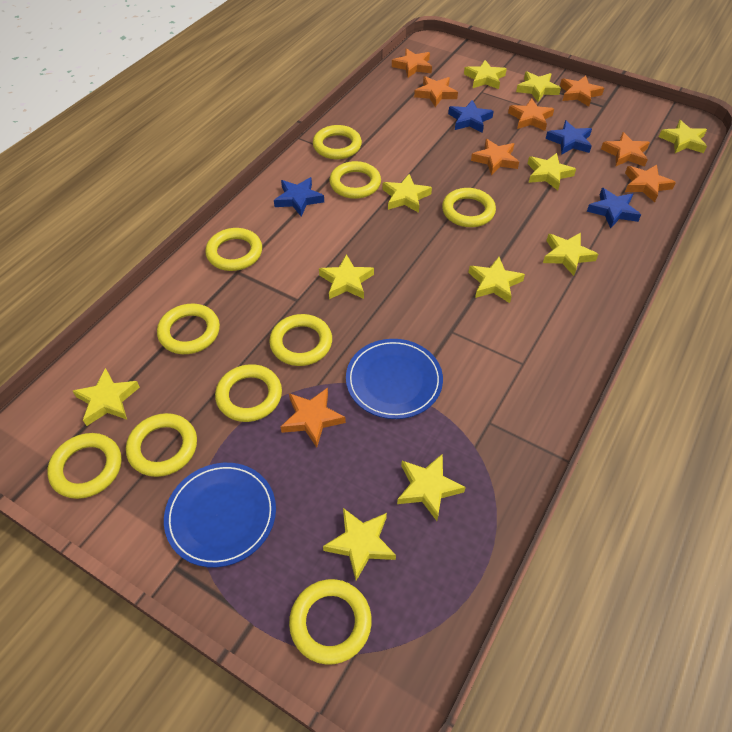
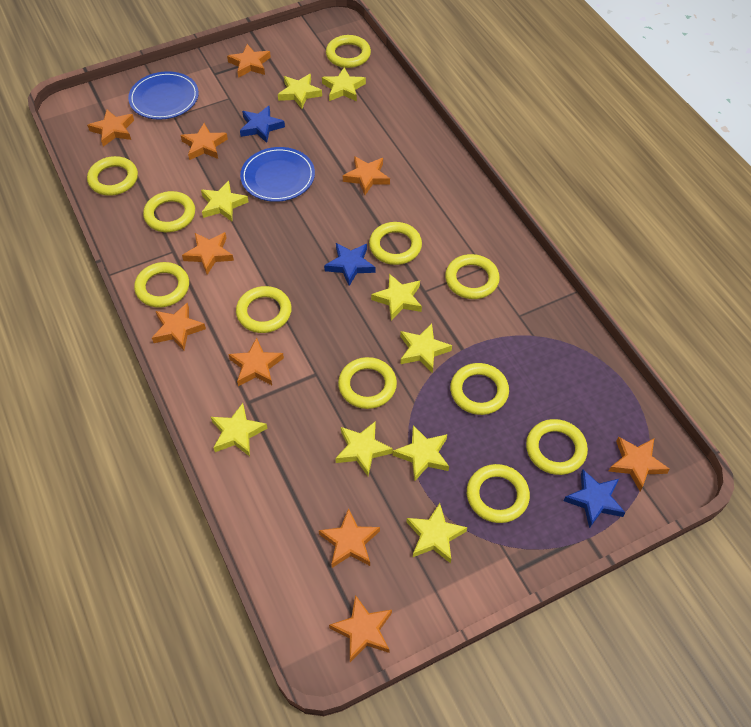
blue star: [274,177,324,217] [448,100,494,133] [546,120,592,155] [587,188,641,229] = 4 -> [240,106,285,143] [324,243,375,286] [564,470,625,529] = 3
orange star: [281,388,346,447] [392,49,432,78] [414,76,458,107] [471,139,519,175] [508,98,554,131] [560,76,604,107] [601,132,650,167] [625,164,676,202] = 8 -> [87,109,134,147] [152,302,206,351] [180,123,228,160] [182,232,234,275] [227,44,271,78] [228,337,284,386] [319,508,380,568] [329,595,392,662] [343,156,390,195] [609,437,670,491] = 10
yellow ring: [47,433,122,499] [126,413,197,477] [157,304,220,354] [205,228,262,271] [215,364,282,422] [269,314,332,366] [289,579,372,665] [313,125,362,159] [329,161,381,199] [442,188,496,227] = 10 -> [87,156,138,196] [134,262,189,308] [143,191,195,232] [236,286,292,333] [326,35,371,68] [338,357,397,409] [369,222,422,265] [445,254,500,299] [450,363,509,415] [467,464,530,523] [526,419,588,475] = 11
yellow star: [73,368,140,426] [319,254,374,299] [323,508,396,581] [382,174,432,213] [397,454,466,521] [464,60,507,89] [468,257,525,303] [516,71,561,102] [528,153,576,190] [543,233,598,276] [659,120,707,153] = 11 -> [201,181,249,221] [211,403,268,457] [278,74,322,109] [322,67,366,101] [335,421,393,476] [371,274,422,320] [393,425,449,481] [400,323,452,373] [406,503,467,563] = 9

